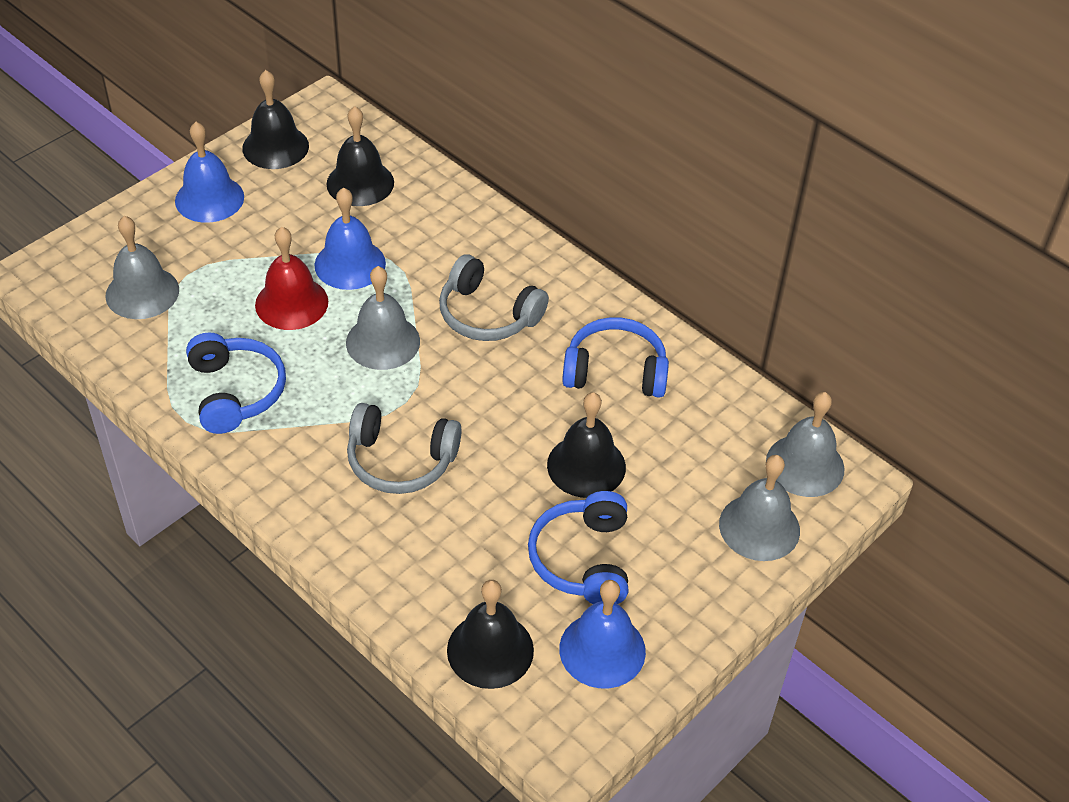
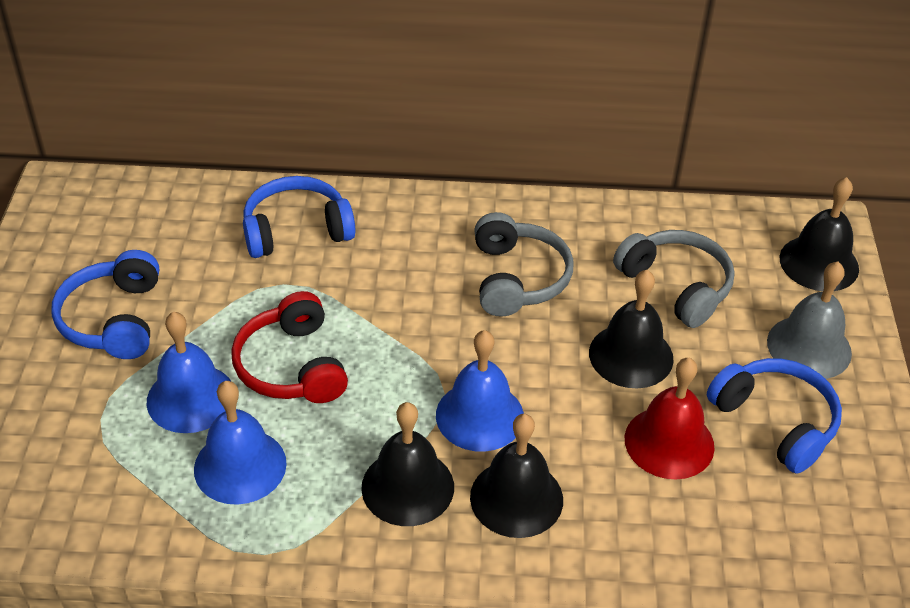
grey bell: [105,216,179,319] [346,266,420,370] [719,455,800,561] [766,392,845,497] = 4 -> [767,262,852,379] = 1
red headphones: none = 0 -> [231,291,348,403] = 1

